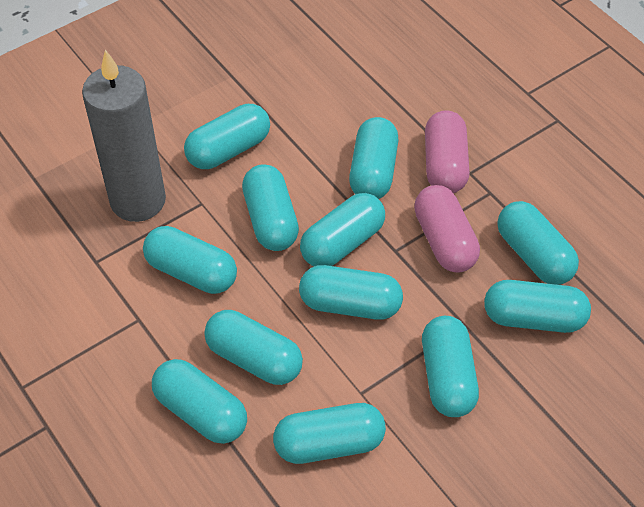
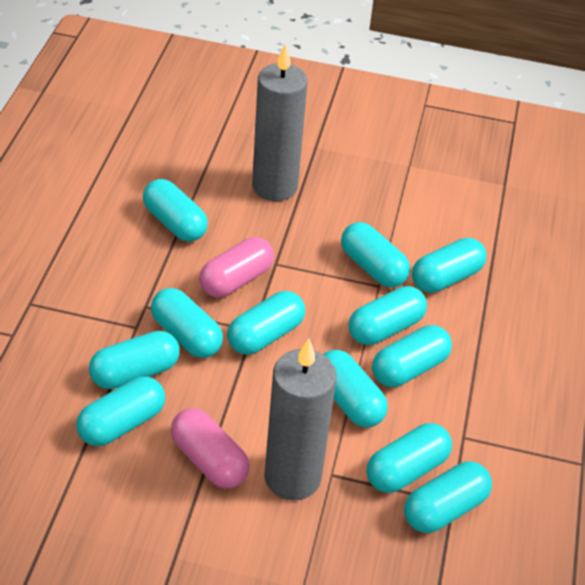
grey candle: [82,50,166,222] = 1 -> [252,44,308,201] [264,339,336,501] = 2

